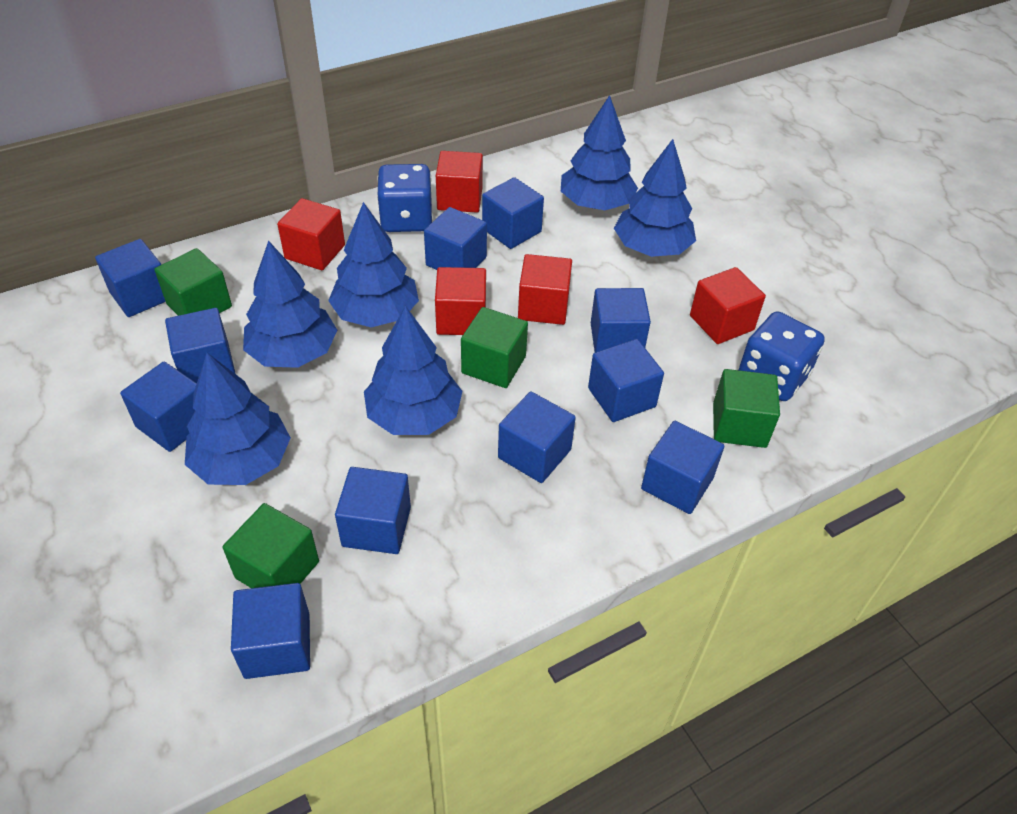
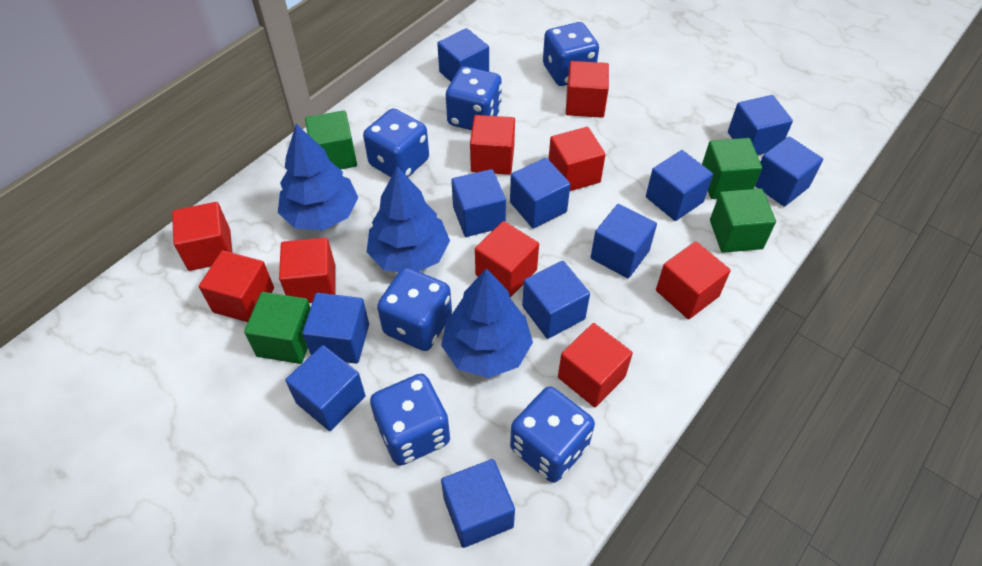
blue dice: [377,164,433,232] [739,311,825,401] = 2 -> [363,108,429,177] [370,374,450,466] [377,267,452,351] [446,66,502,130] [510,386,595,483] [543,22,599,86] = 6
blue tree: [185,353,291,485] [243,241,337,368] [328,202,419,327] [364,306,463,435] [561,95,638,210] [614,139,696,257] = 6 -> [278,124,358,231] [367,166,450,272] [441,268,533,378] = 3
red cube: [277,198,345,270] [435,267,486,335] [436,151,483,213] [518,254,572,325] [690,267,766,344] = 5 -> [172,202,233,271] [199,251,274,322] [279,238,336,303] [470,115,515,175] [475,221,539,297] [548,127,606,191] [558,323,633,407] [566,61,609,118] [656,241,731,319] = 9

